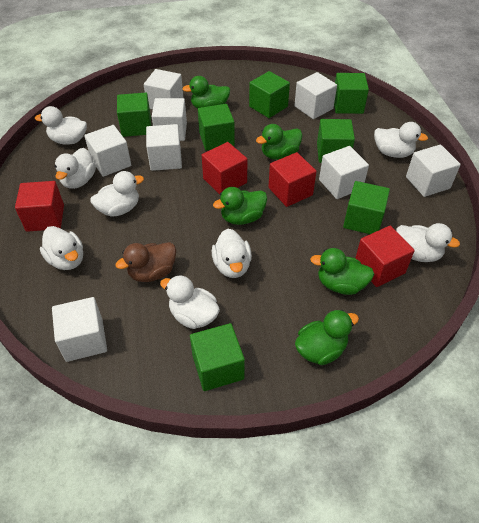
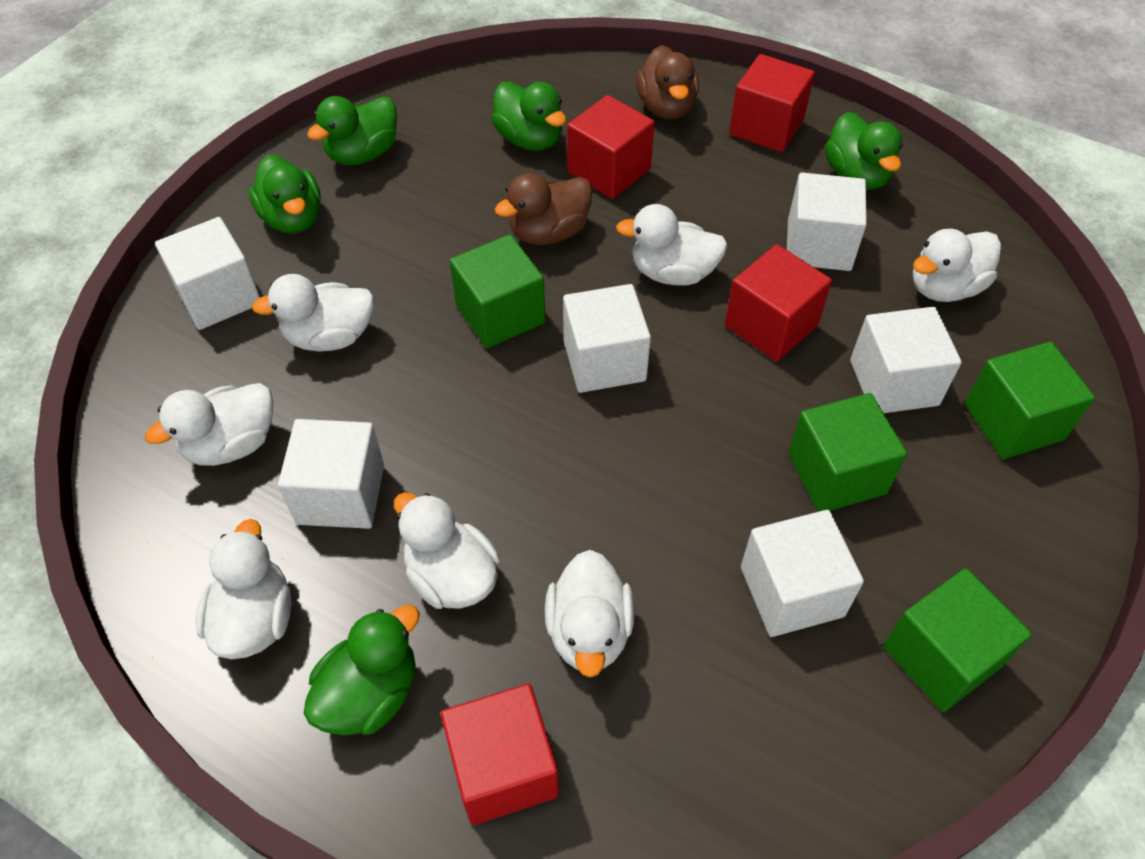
brown duck: [115,242,176,282] = 1 -> [495,173,592,245] [636,45,699,119] = 2
green cube: [117,93,151,137] [190,323,245,391] [198,104,235,151] [249,71,290,118] [317,119,355,163] [334,73,369,114] [343,181,390,234] = 7 -> [450,234,545,348] [788,393,907,512] [883,568,1032,712] [964,342,1095,459] = 4
white cube: [52,297,107,362] [84,125,131,177] [144,69,183,109] [146,124,182,171] [152,98,187,141] [294,72,337,119] [319,146,369,199] [406,145,461,197] = 8 -> [155,217,260,330] [278,419,384,529] [563,284,651,393] [741,510,864,637] [787,173,867,271] [850,307,962,413] = 6
white duck: [35,106,87,145] [40,226,83,270] [55,148,96,189] [90,171,144,217] [160,275,220,329] [212,229,252,278] [374,122,428,158] [396,223,460,262] = 8 -> [145,383,273,466] [196,519,292,659] [252,274,374,352] [394,492,500,609] [545,550,635,677] [616,204,728,286] [913,229,1001,302] = 7

